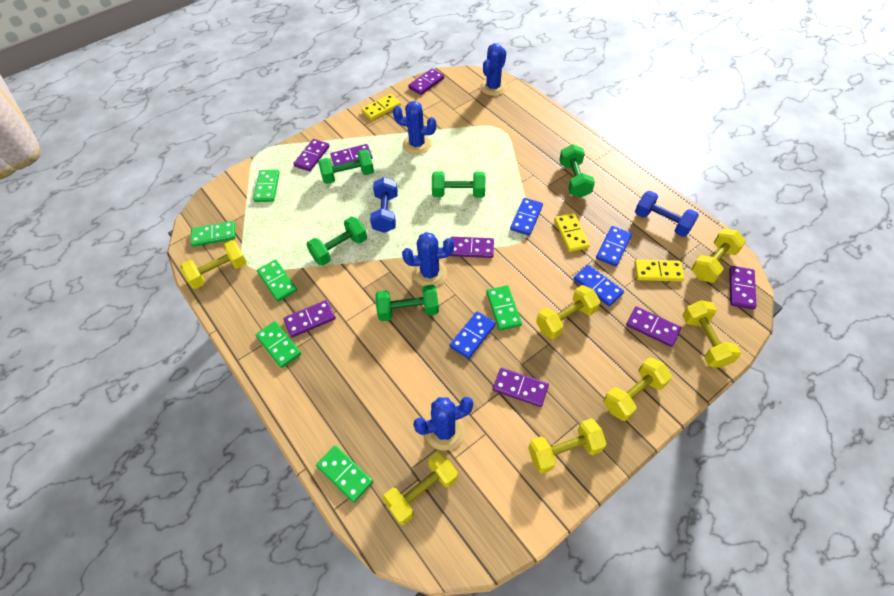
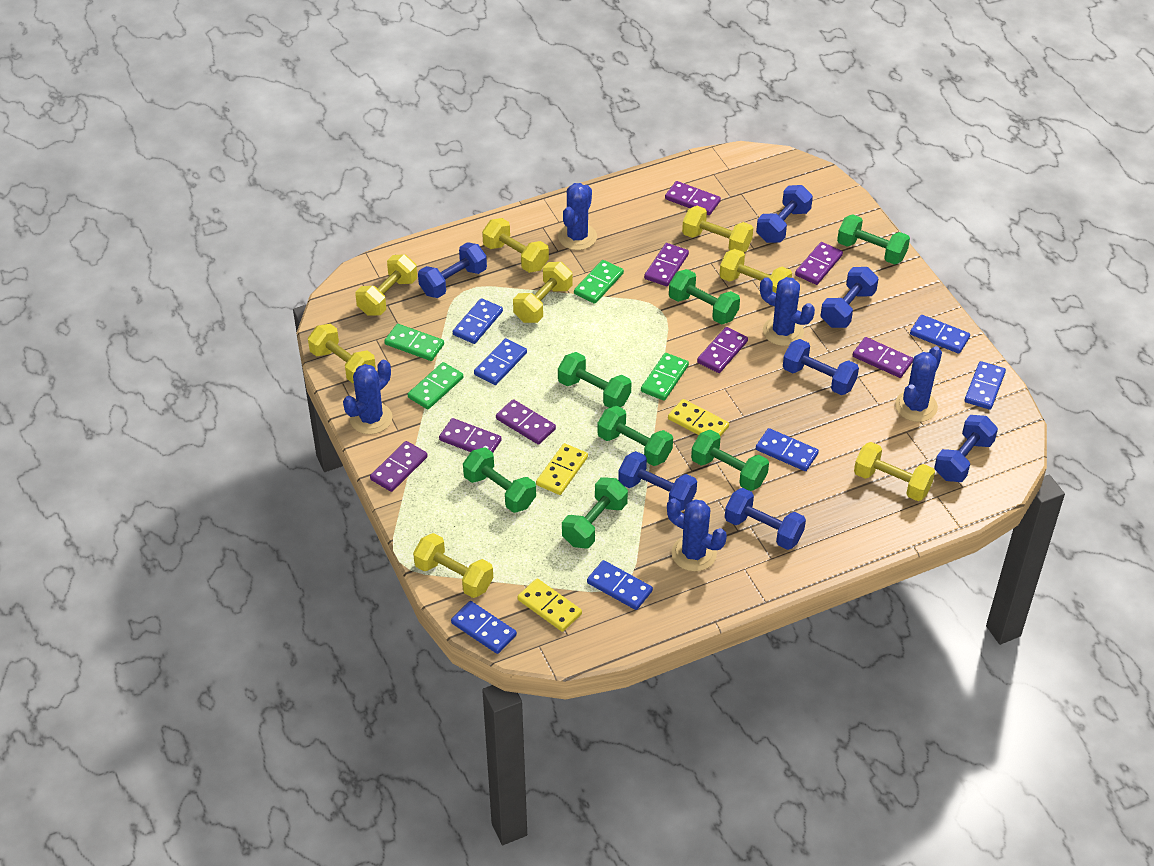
blue cactus: [393,101,436,155] [402,232,454,286] [413,397,473,451] [480,43,507,96] = 4 -> [343,360,393,434] [558,183,597,250] [667,498,727,571] [760,277,815,346] [895,346,942,422] = 5
blue domino: [450,311,496,359] [510,198,543,236] [574,265,624,306] [596,226,632,266] = 4 -> [451,601,517,654] [453,298,503,344] [474,338,527,385] [587,560,653,610] [756,428,819,471] [910,315,970,354] [965,361,1006,410] = 7
blue dumbbell: [370,177,398,233] [635,191,699,237] = 2 -> [418,242,487,298] [618,451,697,511] [725,488,806,550] [756,185,813,243] [783,339,859,395] [820,267,879,328] [934,415,998,482] = 7
green domino: [191,221,235,247] [253,170,279,202] [255,321,301,368] [257,260,297,301] [316,446,373,503] [487,285,522,331] = 6 -> [384,324,444,361] [408,362,463,409] [574,260,624,304] [641,353,689,401] = 4
green dumbbell: [307,217,367,266] [318,149,374,184] [375,285,439,321] [432,171,485,198] [559,144,595,198] = 5 -> [463,447,536,513] [558,352,632,408] [562,477,628,548] [597,406,673,466] [669,269,740,324] [691,430,769,491] [837,214,910,265] = 7
yellow dumbbell: [180,240,247,289] [383,452,458,525] [528,419,606,474] [536,285,600,339] [604,357,672,421] [683,300,741,368] [691,228,746,283] = 7 -> [308,324,376,384] [355,254,417,316] [413,533,493,598] [482,218,549,273] [513,262,573,323] [682,206,753,252] [719,249,792,293] [854,442,935,501] = 8

